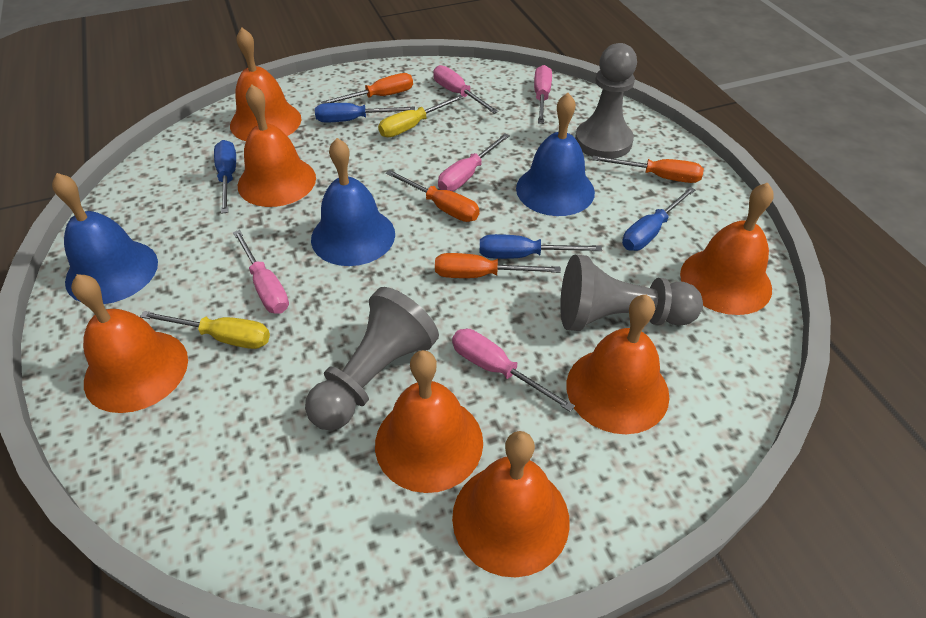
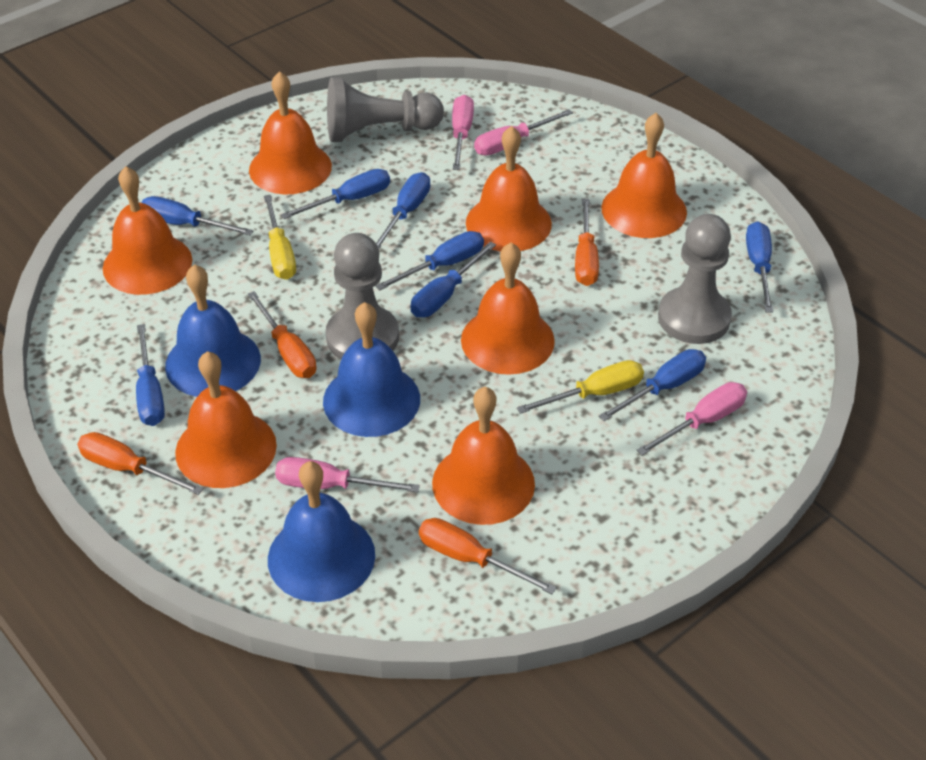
blue screwdriver: [214,140,236,214] [315,103,415,122] [480,234,602,259] [622,187,695,251] = 4 -> [136,324,165,426] [142,196,253,235] [281,169,390,219] [376,172,430,249] [376,231,484,290] [410,241,496,317] [599,349,706,421] [746,221,773,313] = 8
pink screwdriver: [233,230,289,314] [433,65,499,114] [438,133,510,191] [452,329,575,412] [534,65,552,124] = 5 -> [275,457,420,492] [452,95,474,170] [474,109,573,156] [637,382,747,456] = 4

